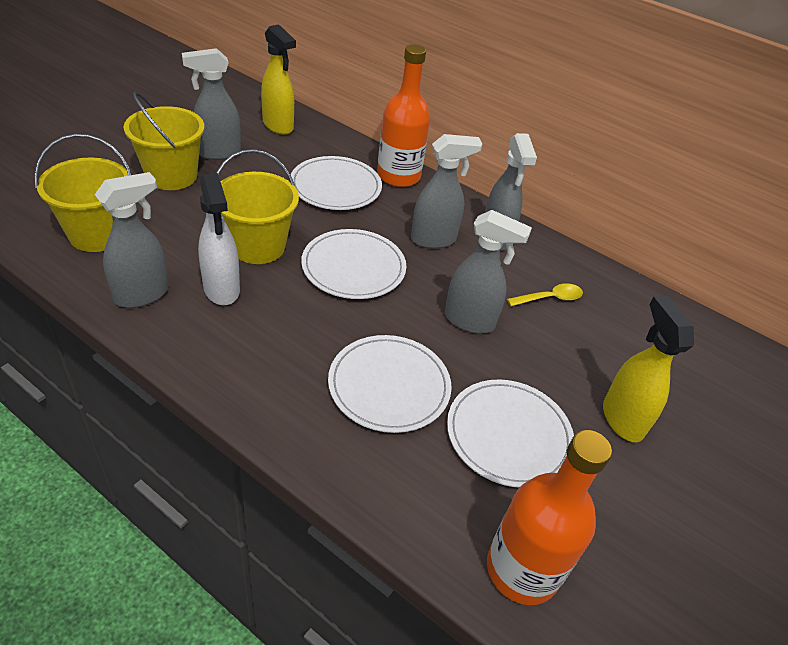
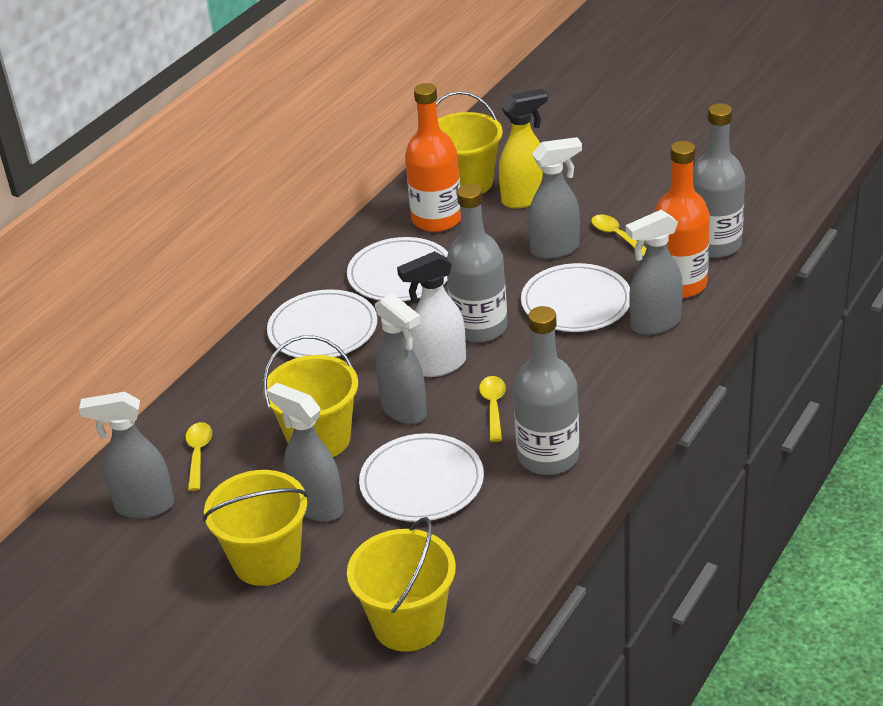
grey bottle: none = 0 -> [447,184,507,343] [513,306,579,475] [693,103,745,258] = 3
yellow bucket: [34,134,131,252] [124,92,204,190] [216,149,299,264] = 3 -> [203,470,308,586] [263,335,358,457] [347,517,456,651] [436,91,503,194] = 4
yellow spoon: [507,283,583,306] = 1 -> [185,422,212,491] [479,376,506,442] [591,214,646,256] = 3
yellow spray bottle: [261,24,296,135] [603,296,694,442] = 2 -> [499,89,548,209] = 1

